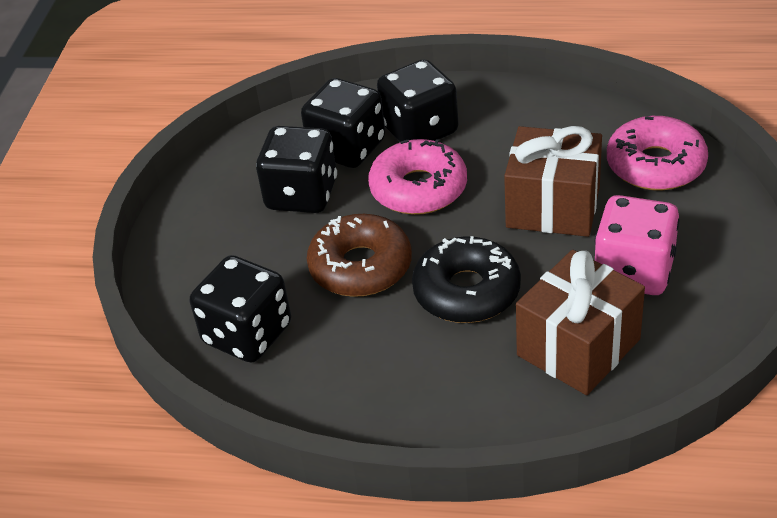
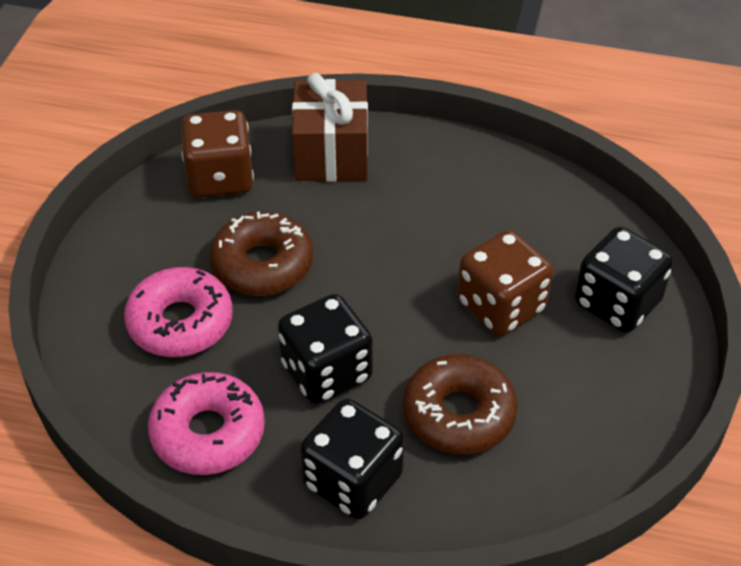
black dice: [190,255,291,363] [256,126,337,213] [301,78,385,168] [377,59,458,142] = 4 -> [278,294,373,404] [300,399,404,520] [575,227,673,333] = 3
black donut: [412,236,521,323] = 1 -> none = 0
brown dice: none = 0 -> [181,110,254,198] [457,230,553,336] = 2
brown donut: [307,214,412,297] = 1 -> [209,212,313,296] [403,354,518,455] = 2
brown gift: [504,126,602,237] [516,250,645,395] = 2 -> [292,73,368,182] = 1
pink dice: [594,195,680,295] = 1 -> none = 0

